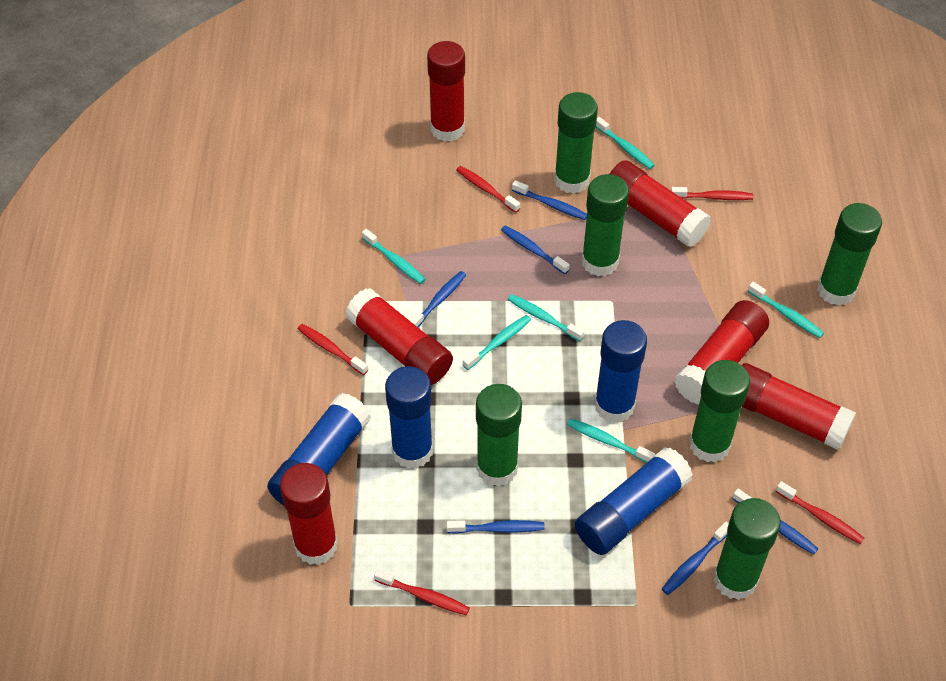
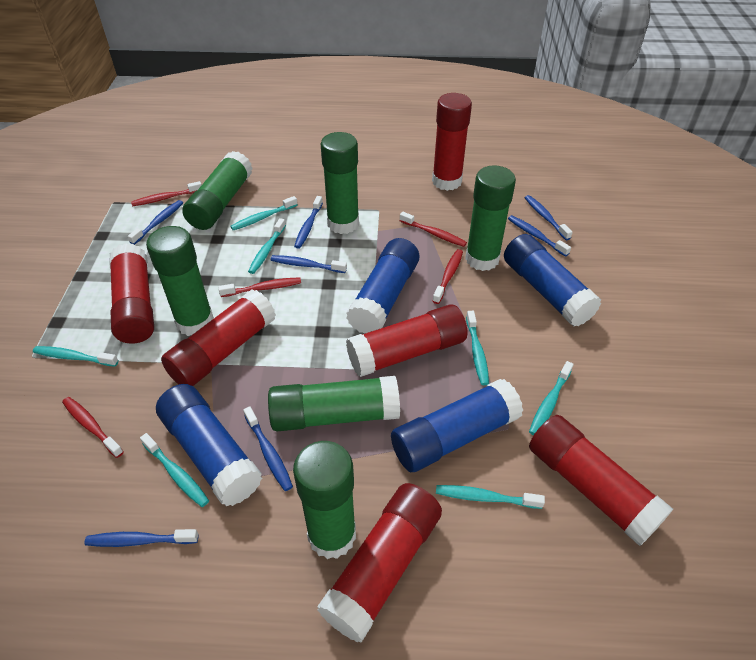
blue toothbrush: [410,271,466,327] [447,520,545,534] [501,225,570,274] [512,180,587,220] [662,522,729,595] [732,489,818,555] = 6 -> [84,529,199,547] [128,200,183,245] [243,406,293,491] [271,255,347,273] [294,196,323,249] [508,215,571,256] [525,195,573,240] = 7
turquoise toothbrush: [362,229,426,284] [463,315,531,370] [508,294,584,341] [567,418,655,463] [596,117,655,169] [748,282,824,338] = 6 -> [33,346,118,367] [140,433,209,507] [230,196,297,230] [248,218,286,274] [436,485,545,509] [466,311,489,385] [529,361,574,435] = 7

